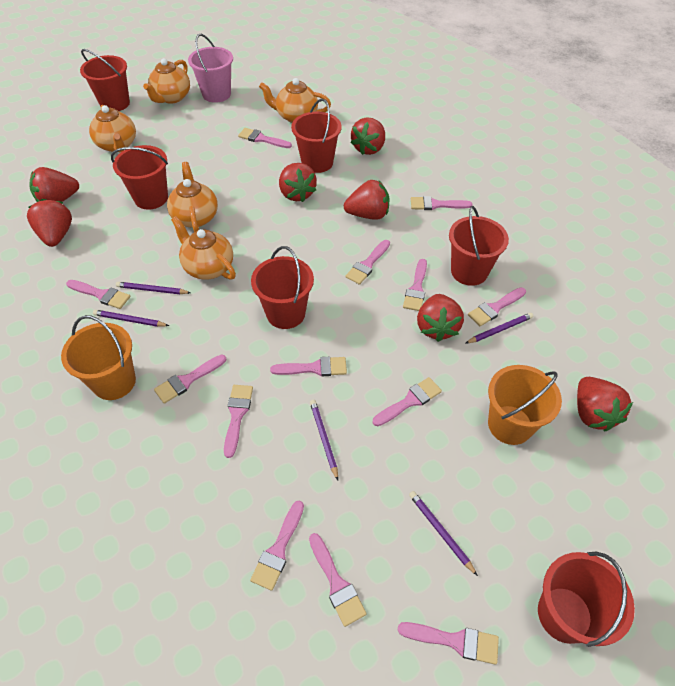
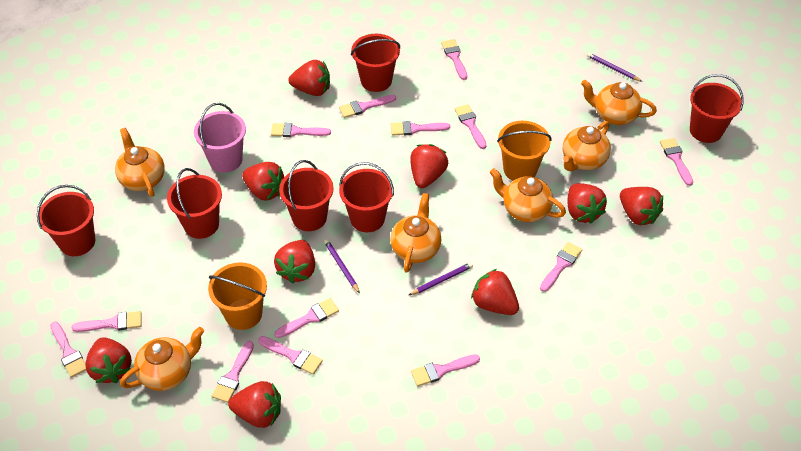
orange teapot: [89,105,136,152] [143,58,190,104] [167,162,218,232] [171,216,236,280] [259,78,331,123] = 5 -> [115,128,165,197] [120,327,204,391] [390,193,441,273] [490,168,566,222] [563,121,611,171] [581,80,657,125] = 6
purple pencil: [93,310,169,327] [116,282,191,294] [310,400,338,480] [409,491,478,576] [465,313,533,344] = 5 -> [324,239,360,294] [409,262,473,295] [587,53,643,82] = 3
red strawberry: [27,199,72,247] [29,167,79,202] [279,163,317,202] [344,180,389,220] [350,118,385,155] [417,294,464,342] [577,377,633,431] = 7 -> [85,337,132,383] [228,381,281,428] [242,162,284,201] [274,240,315,284] [288,60,330,96] [410,144,448,188] [471,269,519,315] [567,183,607,224] [620,187,663,225] = 9

